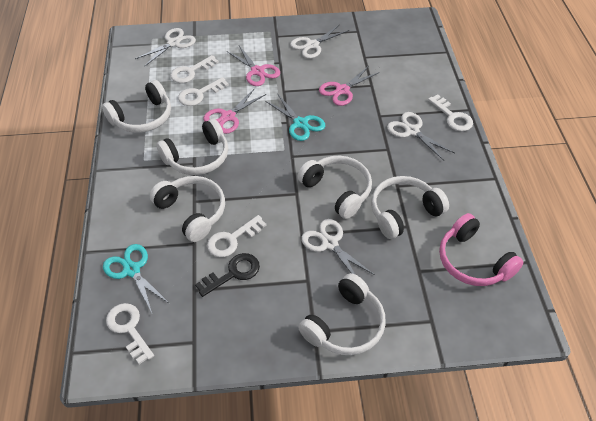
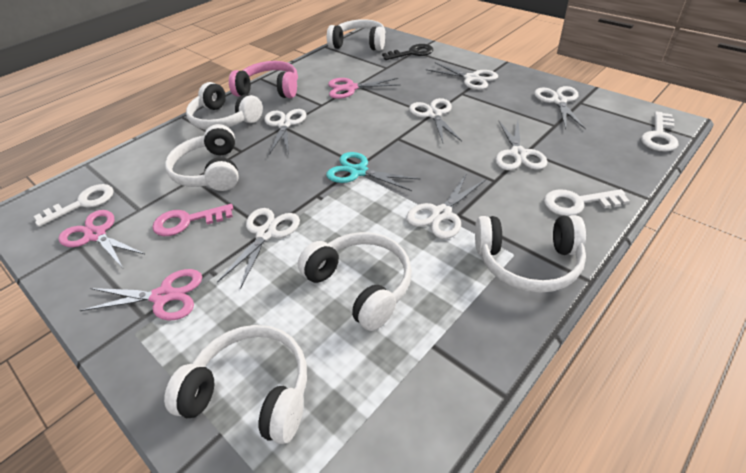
pink key: none = 0 -> [153,204,233,236] = 1
turquoise scissors: [103,244,170,313] [265,93,325,141] = 2 -> [326,152,421,191] = 1
white key: [106,303,154,364] [170,55,219,83] [178,77,229,106] [207,215,266,257] [428,94,473,131] = 5 -> [34,184,114,227] [544,189,630,216] [641,111,679,152] = 3
white scissors: [135,28,196,66] [290,24,349,59] [301,219,375,275] [387,112,455,161] = 4 -> [217,208,300,289] [264,109,306,155] [406,173,486,239] [409,98,462,143] [426,62,498,90] [495,120,547,170] [534,86,586,130] = 7

